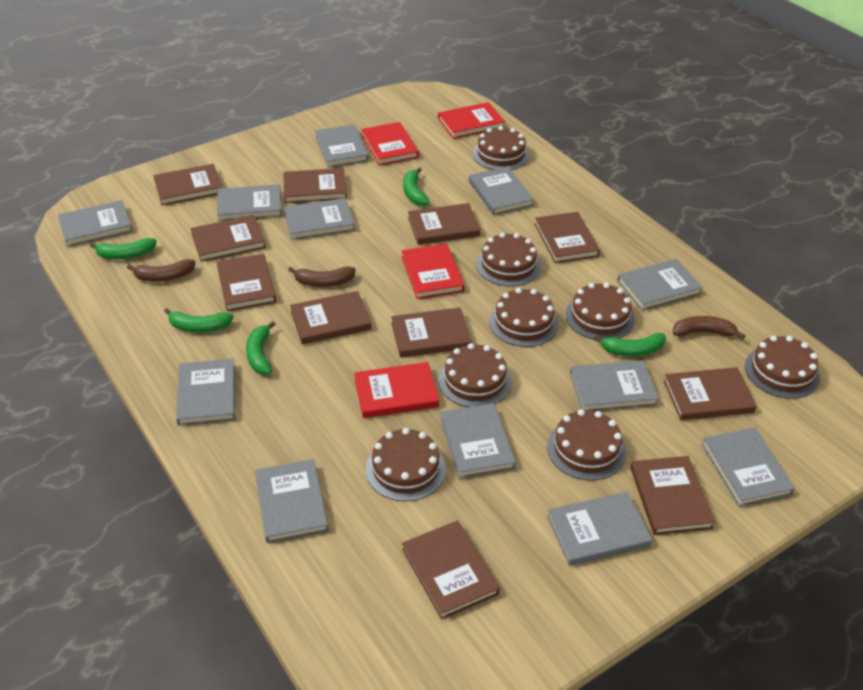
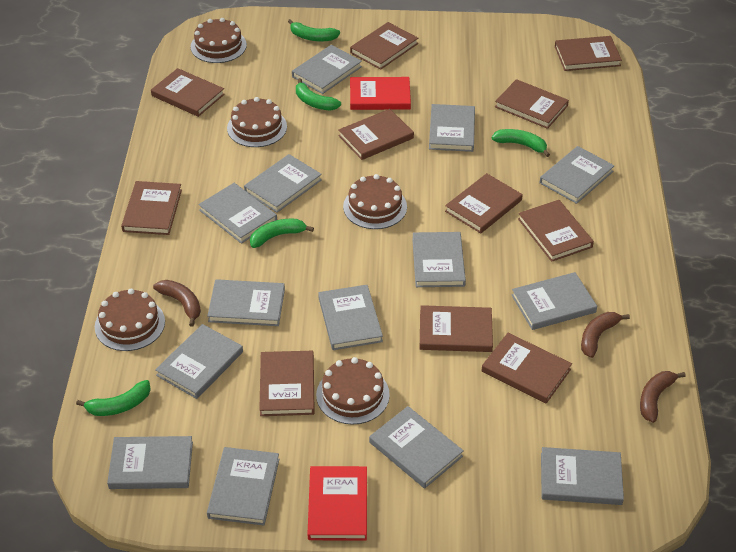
brown cake: [366,428,446,502] [438,343,512,407] [473,126,530,170] [476,233,541,286] [489,288,559,347] [547,409,626,481] [566,283,635,340] [745,336,820,399] = 8 -> [95,289,165,351] [191,18,247,63] [227,97,287,147] [316,357,390,424] [343,174,407,229] = 5
grey book: [58,200,132,247] [176,359,235,426] [217,184,282,221] [255,459,328,543] [284,198,355,240] [315,124,369,168] [440,403,516,479] [469,167,534,215] [547,492,652,566] [570,360,659,411] [617,259,703,311] [701,427,795,507] = 12 -> [107,436,193,489] [155,324,243,399] [198,183,277,244] [207,279,285,326] [207,447,279,525] [244,154,322,213] [292,45,362,94] [318,285,383,350] [369,406,464,488] [412,232,466,287] [429,104,475,152] [512,272,597,330] [540,146,615,204] [541,447,624,505] = 14
red book: [354,362,439,418] [361,122,419,166] [401,244,464,299] [438,102,505,139] = 4 -> [307,466,367,541] [350,77,411,110] = 2

